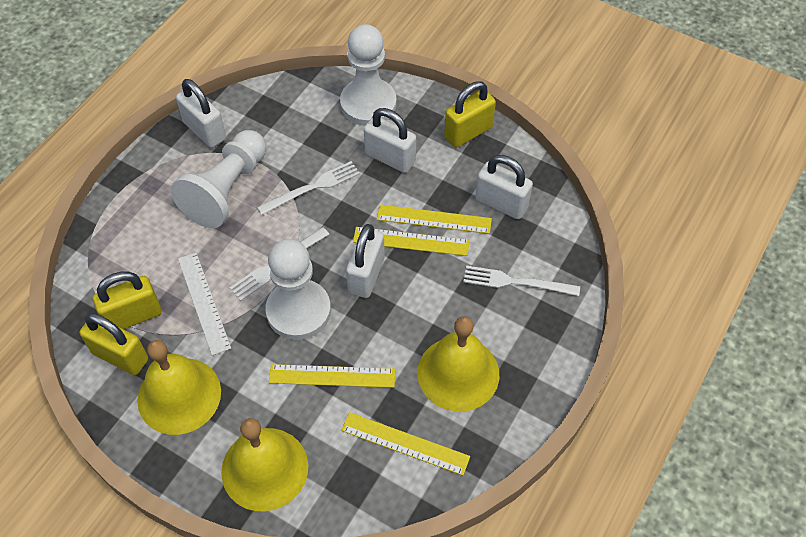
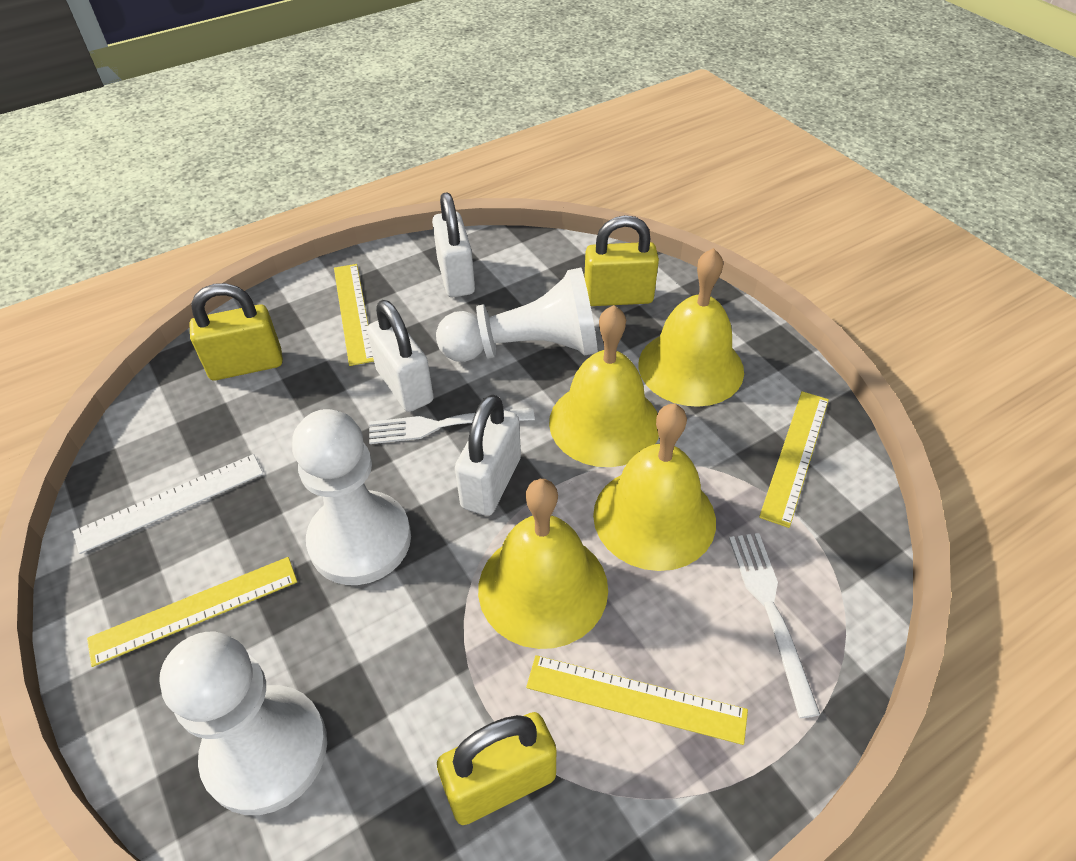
white fork: [230,227,329,301] [257,161,360,215] [463,265,580,296] = 3 -> [369,408,535,444] [729,533,820,718] = 2
white padlock: [176,79,226,148] [346,224,385,298] [364,108,416,173] [475,155,533,219] = 4 -> [367,300,434,412] [432,192,475,297] [455,394,521,516] = 3
yellow bell: [137,340,221,435] [221,418,308,511] [417,316,499,412] = 3 -> [478,479,608,649] [549,305,659,467] [593,403,716,571] [639,248,744,407] = 4

